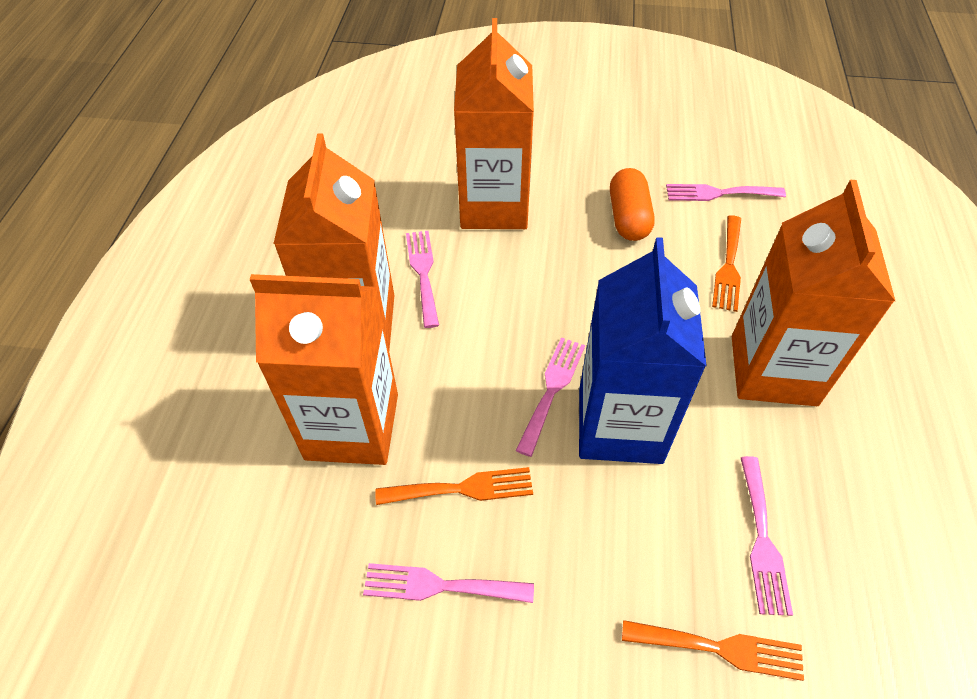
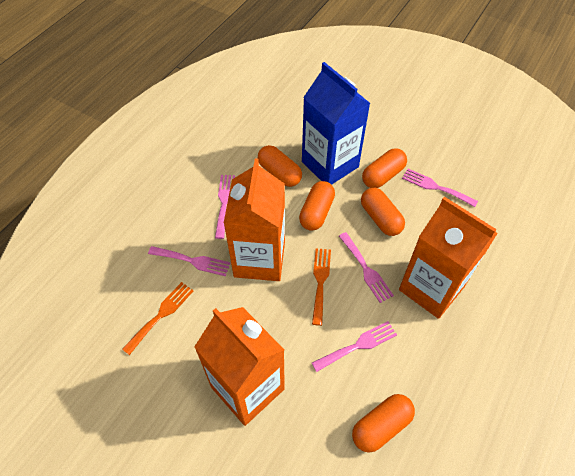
orange capsule: [610,168,655,241] = 1 -> [258,145,302,187] [299,181,335,231] [352,394,415,452] [361,188,405,236] [362,148,407,188] = 5
orange carton: [249,274,398,465] [273,133,394,349] [454,18,534,229] [732,180,895,406] = 4 -> [194,307,285,426] [224,158,285,281] [399,197,498,319] = 3
orange fork: [375,467,533,505] [622,620,804,681] [712,215,741,312] = 3 -> [122,282,193,355] [312,248,331,326] = 2

